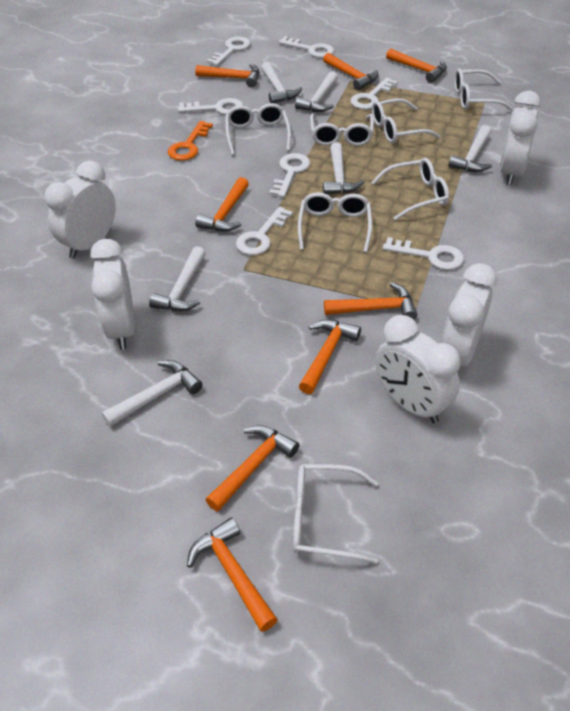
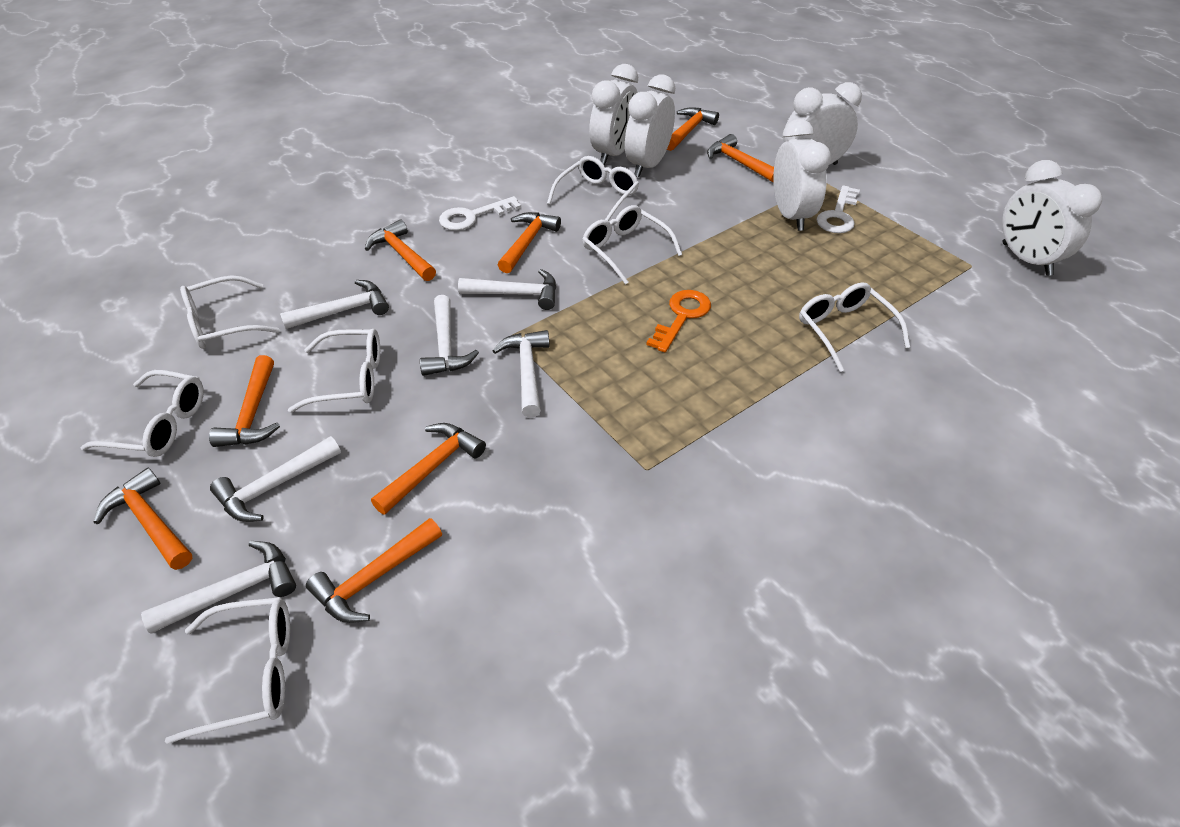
white key: [178,98,243,115] [207,36,251,66] [236,207,293,255] [269,153,310,198] [278,36,334,58] [350,77,398,109] [382,237,464,270] = 7 -> [439,196,521,231] [816,186,860,233] = 2

